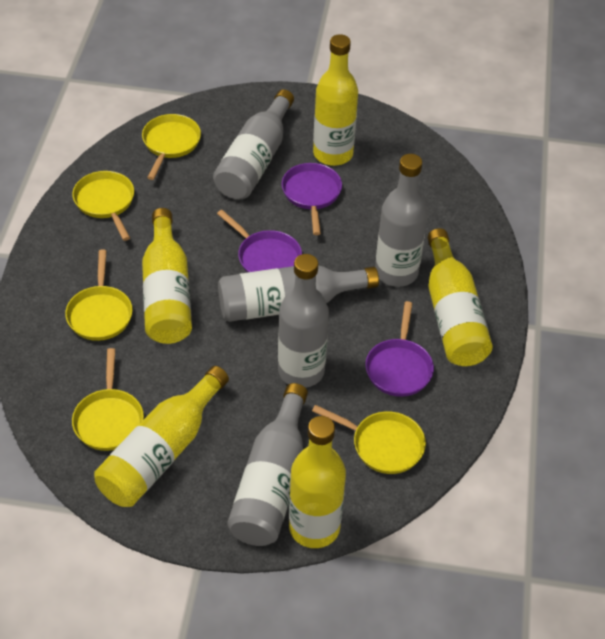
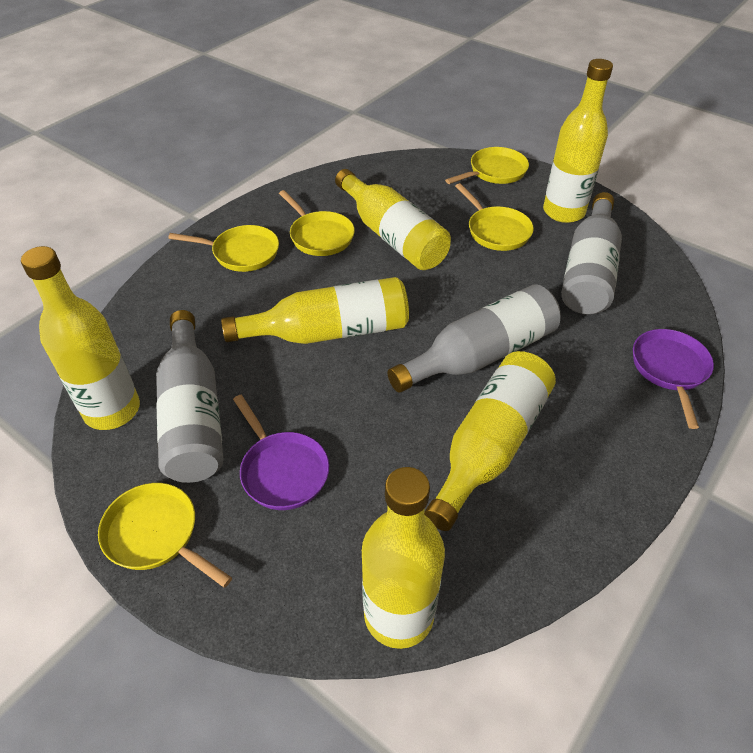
grey bottle: [213,89,294,199] [218,265,379,322] [227,383,308,546] [278,254,329,388] [375,154,428,287] = 5 -> [156,310,224,483] [387,284,561,393] [561,192,622,315] = 3
purple pan: [217,210,302,273] [282,163,342,235] [365,301,434,397] = 3 -> [233,395,329,510] [633,329,714,429] = 2
yellow bottle: [94,366,229,507] [142,208,192,344] [289,416,346,548] [313,34,358,166] [428,228,493,366] = 5 -> [21,246,140,430] [221,277,409,344] [335,169,451,270] [362,467,445,649] [424,351,556,531] [543,59,613,223] = 6

